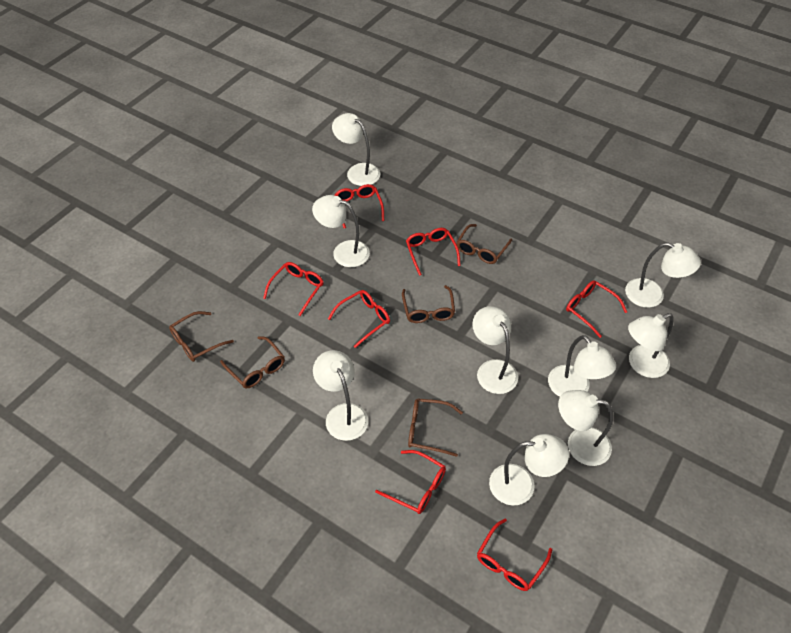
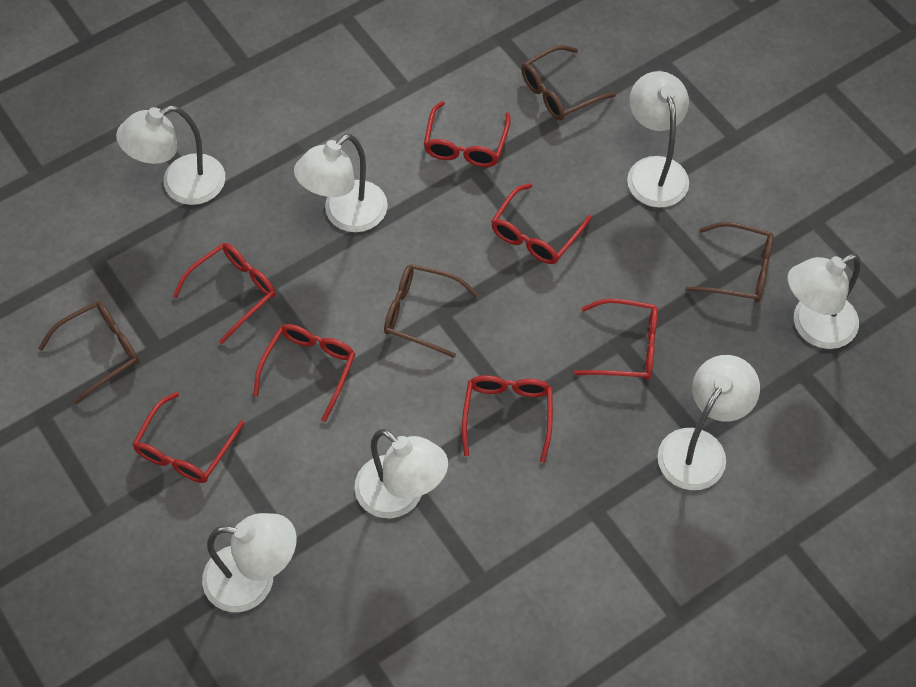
brown glasses: [169,311,234,362] [220,336,285,388] [402,285,455,323] [408,398,463,457] [457,224,512,264] = 5 -> [39,301,139,405] [384,264,478,358] [521,45,616,120] [686,222,774,302] = 4
white lamp: [312,195,370,267] [313,350,368,441] [332,113,380,186] [472,306,518,394] [489,434,569,505] [548,335,616,397] [558,390,613,466] [625,242,701,308] [628,313,673,378] = 9 -> [116,105,225,205] [202,513,297,612] [294,134,388,232] [354,429,448,518] [627,71,689,208] [658,355,760,490] [788,254,861,349] = 7

